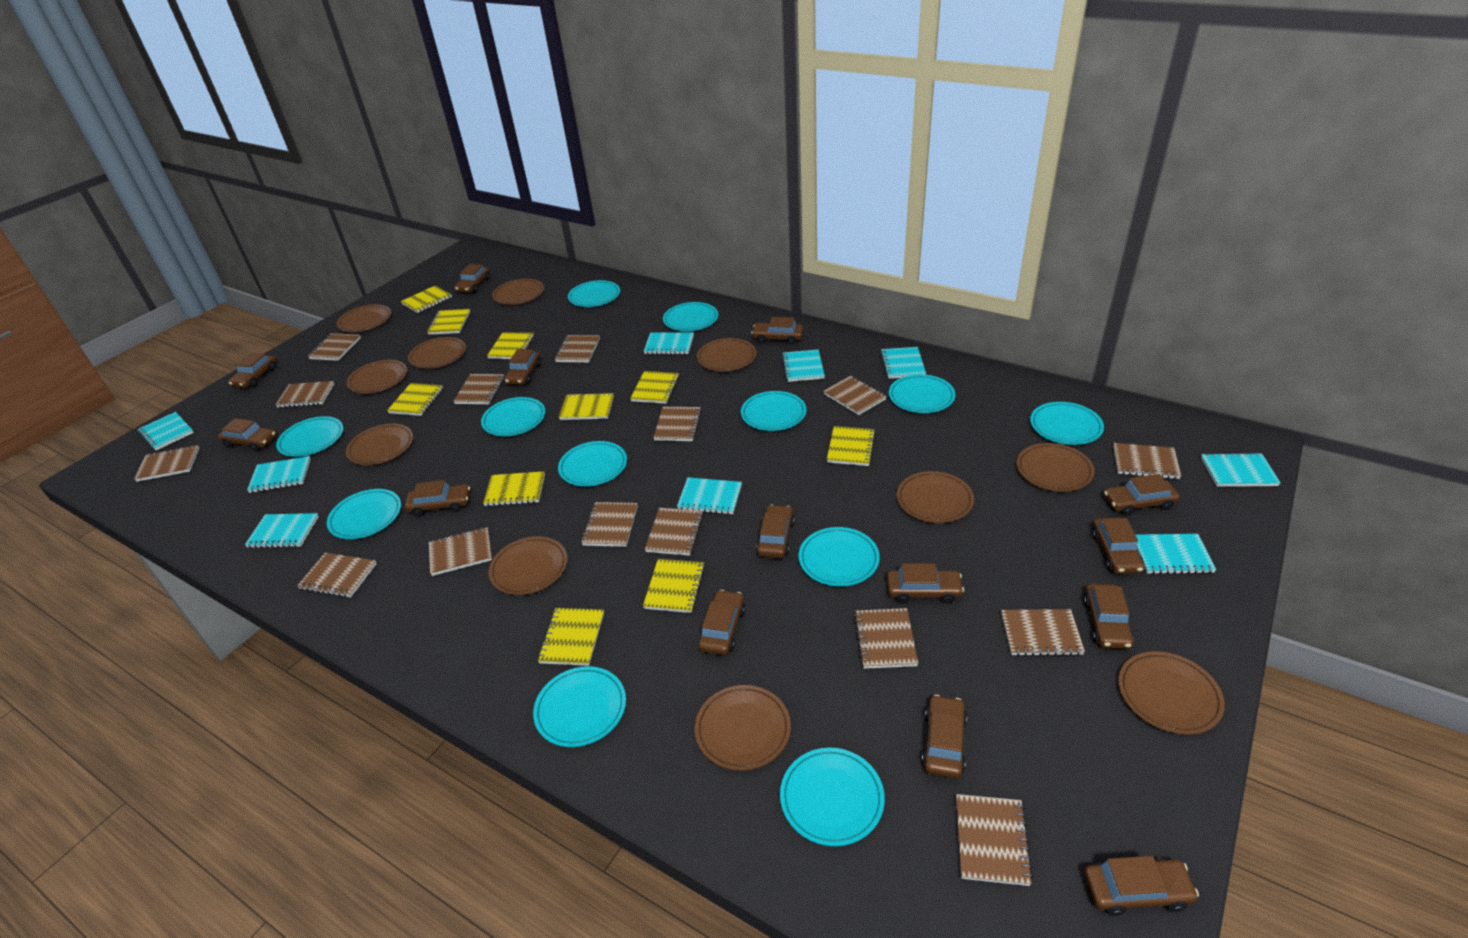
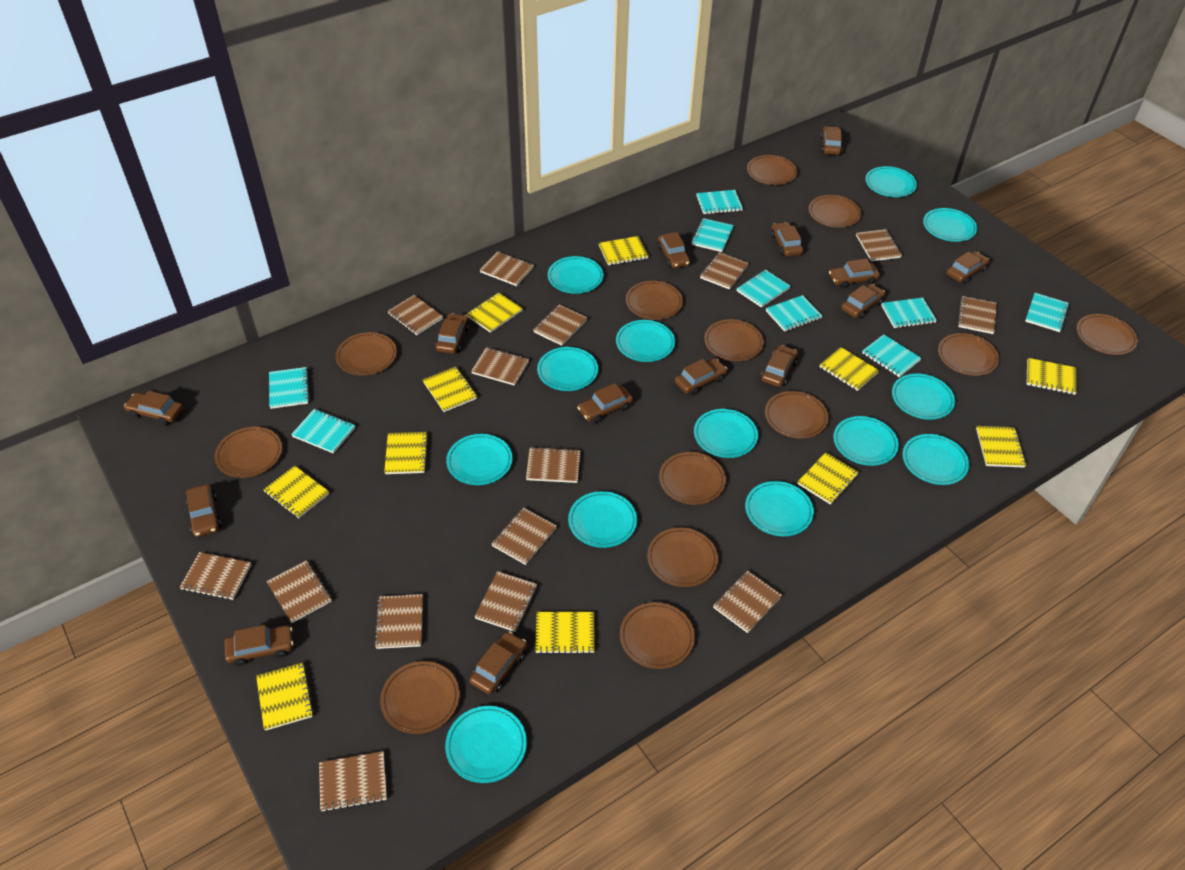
brown plate: [337,304,391,332] [346,423,413,465] [347,360,407,394] [408,337,466,369] [488,536,568,595] [492,279,544,305] [695,685,791,771] [697,338,756,372] [897,471,974,523] [1017,443,1095,492] [1118,651,1225,735] = 11 -> [215,427,282,478] [336,332,397,376] [380,661,460,734] [620,602,695,669] [626,281,683,320] [647,527,718,587] [659,452,726,505] [704,319,764,361] [747,155,797,185] [765,391,829,439] [808,195,861,228] [938,333,999,376] [1076,314,1138,355] = 13
turquoise plate: [276,416,344,457] [327,489,401,539] [481,397,545,437] [533,666,626,747] [558,441,627,487] [568,280,620,307] [663,302,718,332] [741,391,806,431] [780,748,885,846] [798,527,880,587] [889,374,955,413] [1030,402,1104,445] = 12 -> [445,706,527,783] [446,434,513,485] [537,347,598,391] [548,256,604,294] [568,491,637,548] [616,320,675,362] [694,409,758,458] [745,481,814,536] [833,416,899,466] [865,166,917,197] [892,374,955,420] [903,434,969,485] [923,208,977,242] = 13
yellow notebook: [387,383,443,416] [401,286,452,313] [427,309,470,335] [483,471,545,506] [487,332,534,359] [538,608,604,666] [559,393,614,420] [630,371,679,404] [643,559,705,613] [827,426,876,466] = 10 -> [256,662,314,731] [263,466,329,518] [384,432,428,474] [423,366,477,412] [466,293,523,333] [535,612,595,654] [599,236,649,265] [798,452,859,505] [820,347,879,391] [976,426,1026,467] [1027,358,1077,395] = 11

